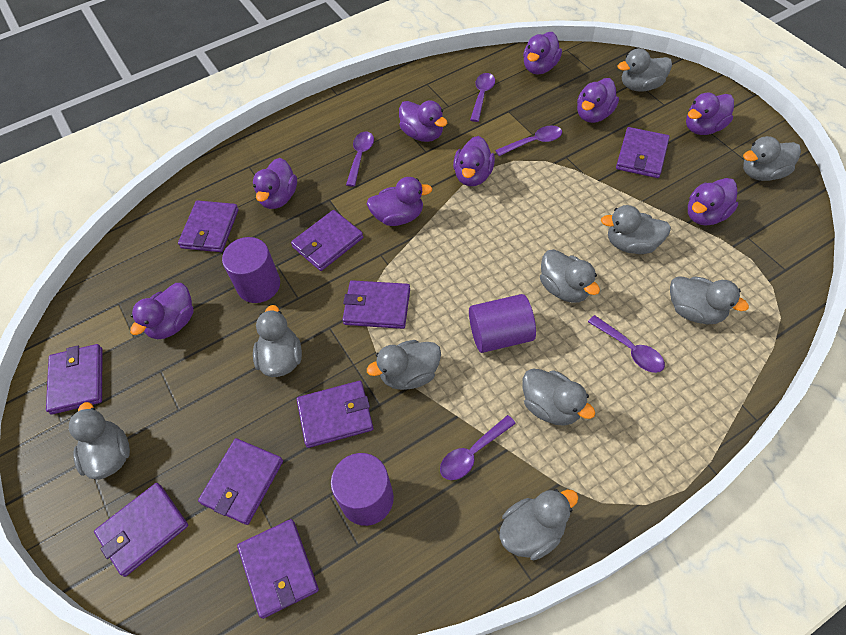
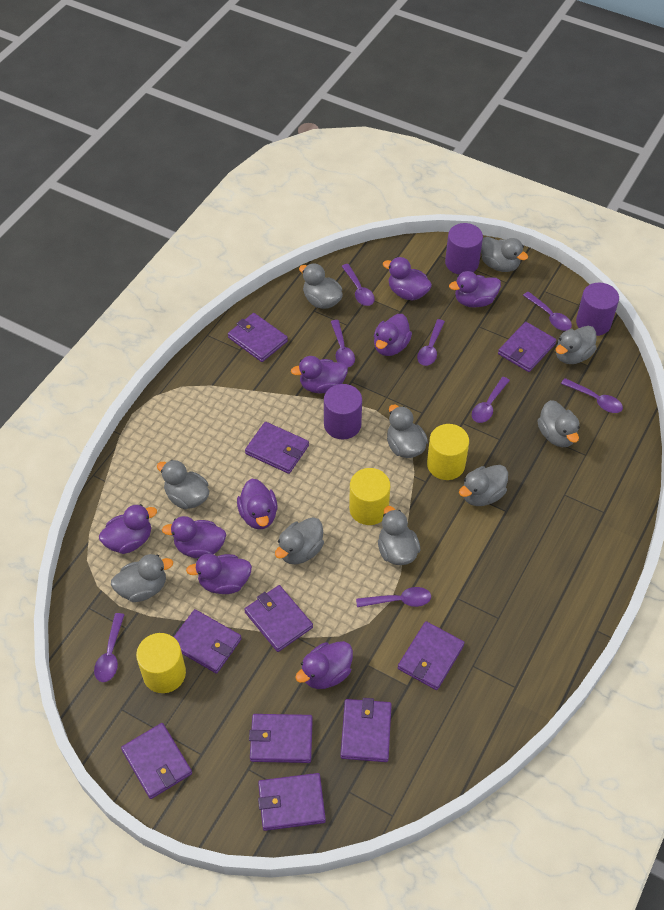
purple spoon: [346,132,374,187] [440,415,516,480] [470,73,495,122] [495,126,562,156] [588,315,665,373] = 5 -> [94,613,125,682] [331,320,355,367] [341,264,375,306] [356,587,431,607] [417,319,445,366] [472,377,510,423] [523,292,572,331] [561,378,623,413] = 8
purple wallet: [46,344,102,415] [94,483,188,577] [178,200,239,252] [198,438,283,525] [237,519,319,619] [291,210,363,271] [297,381,373,448] [342,280,410,329] [616,127,670,178] = 9 -> [121,723,192,799] [174,609,242,674] [228,313,288,362] [244,585,313,652] [245,422,309,474] [249,714,313,763] [258,773,326,831] [340,698,392,762] [398,621,465,690] [498,322,557,372] = 10
yellow cylinder: none = 0 -> [136,633,186,693] [349,468,390,525] [427,424,469,480] = 3

